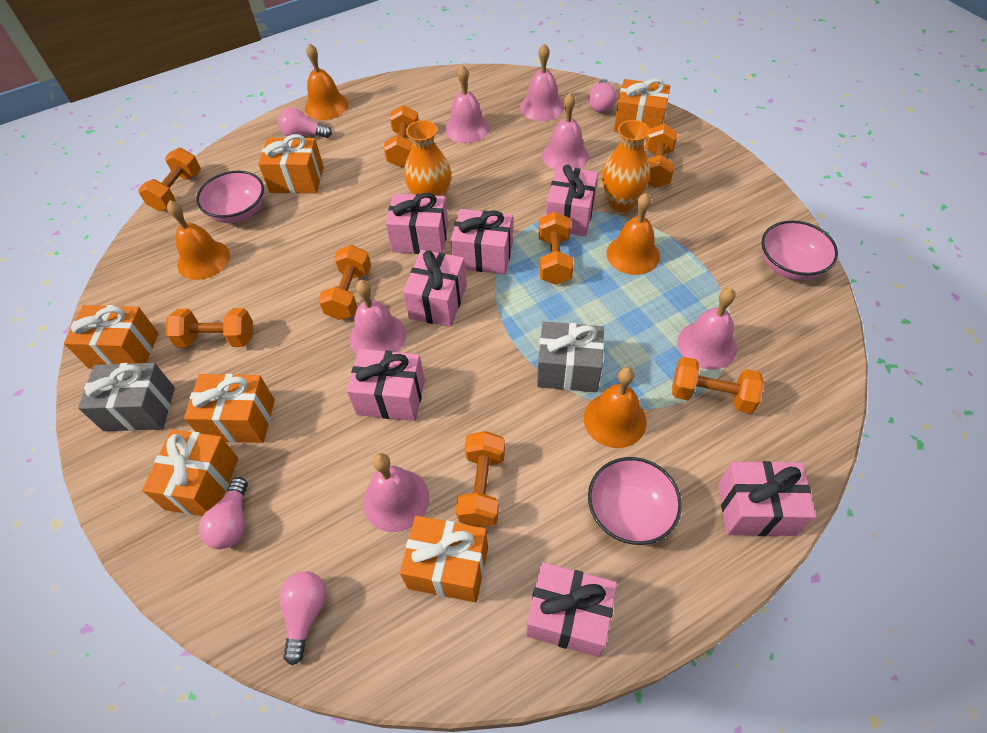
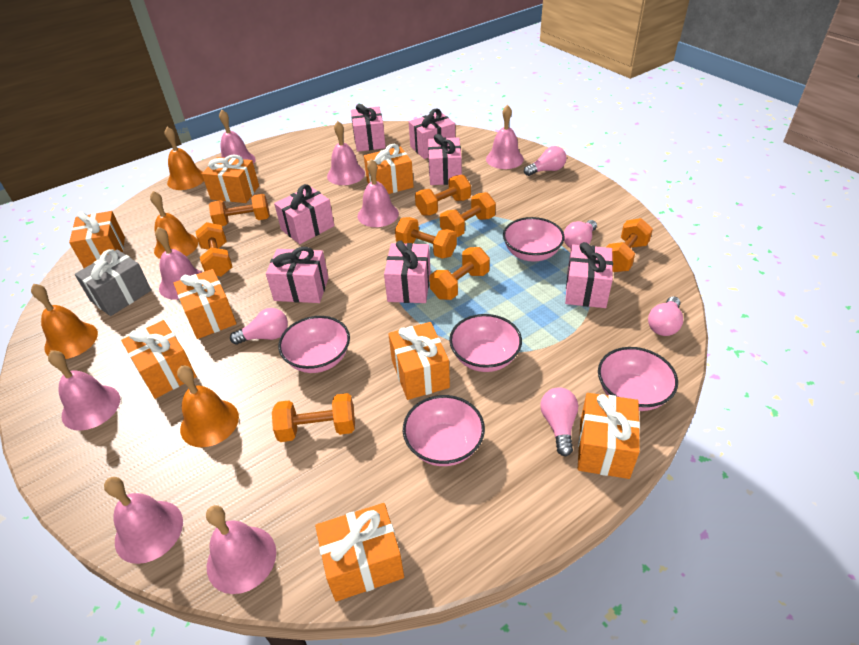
grey gift: [78,363,175,431] [537,322,604,392] = 2 -> [75,249,151,316] = 1
orange gift: [64,305,159,369] [142,429,239,516] [184,374,275,443] [258,134,324,194] [400,516,488,602] [614,78,670,132] = 6 -> [69,211,125,268] [121,320,197,399] [174,269,236,339] [202,155,259,203] [315,503,404,602] [364,144,414,194] [388,322,450,400] [578,393,640,479] = 8
orange vase: [404,120,451,198] [602,120,650,212] = 2 -> none = 0
pink bell: [349,280,406,354] [363,453,429,532] [445,65,490,143] [520,43,564,121] [542,92,589,170] [677,288,737,370] = 6 -> [48,350,120,431] [104,477,183,564] [155,227,202,300] [206,505,276,594] [219,110,256,164] [327,121,365,185] [358,159,399,227] [486,105,524,169] = 8
pink bowl: [196,171,264,223] [588,457,682,545] [761,221,838,280] = 3 -> [278,316,350,373] [403,395,485,466] [449,314,522,372] [503,217,565,262] [598,347,678,411] = 5
pink light bulb: [199,477,248,549] [278,108,332,138] [279,571,327,665] [588,79,617,113] = 4 -> [230,308,288,345] [524,146,567,176] [540,387,578,456] [564,220,597,248] [648,296,683,336] = 5

